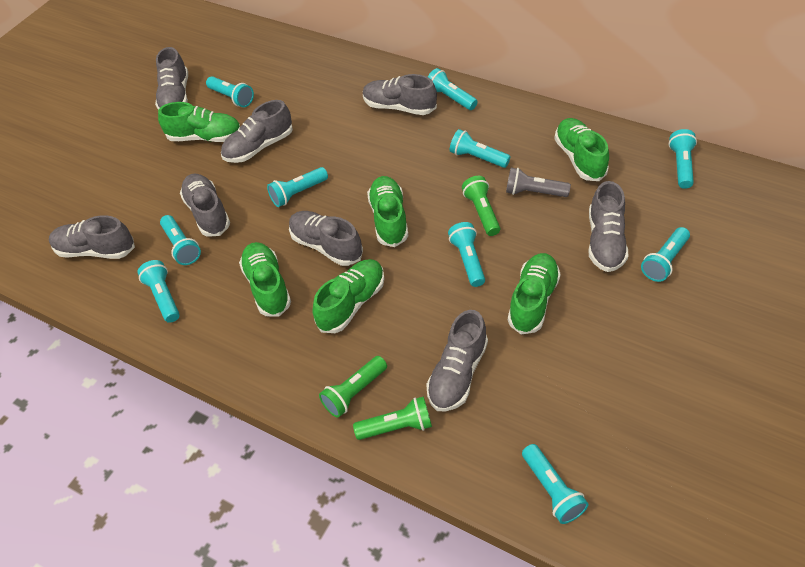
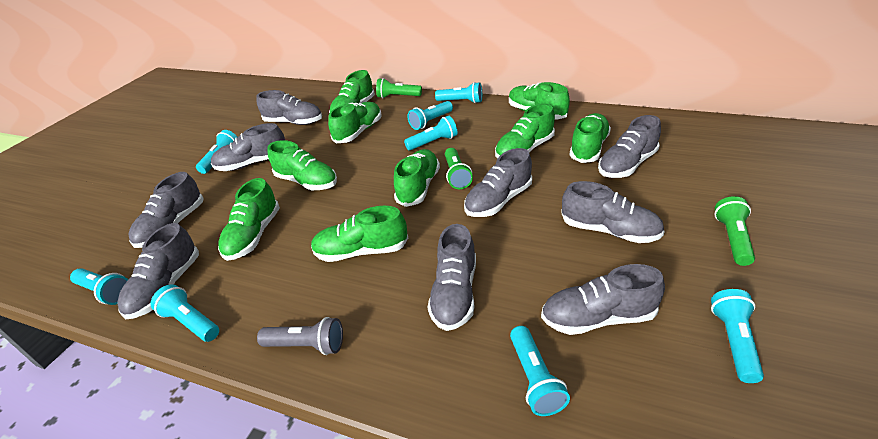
green shoe: [158,102,240,142] [239,242,291,317] [313,259,384,333] [367,176,408,247] [508,253,561,335] [554,118,609,181] = 6 -> [218,178,280,261] [267,140,337,190] [311,206,408,262] [328,102,382,143] [329,70,375,113] [394,149,440,207] [495,103,555,159] [509,82,570,120] [570,113,611,163] = 9
grey shoe: [49,215,135,259] [155,47,188,110] [180,173,230,237] [221,100,293,163] [289,211,363,266] [363,74,437,115] [426,310,488,412] [589,181,628,272] = 8 -> [117,223,199,320] [129,172,204,248] [211,123,285,171] [256,90,322,125] [427,224,476,331] [464,148,532,217] [541,264,665,335] [561,181,665,243] [598,115,661,178] = 9
turquoise flashlight: [138,260,180,323] [160,215,201,265] [206,76,254,107] [267,167,328,207] [428,68,478,110] [448,222,485,287] [450,129,511,168] [522,444,589,524] [641,227,690,282] [669,129,697,189] = 10 -> [70,268,128,305] [150,284,219,342] [196,130,237,174] [404,116,458,150] [408,101,453,130] [435,82,482,103] [510,326,570,416] [711,289,764,383] = 8

